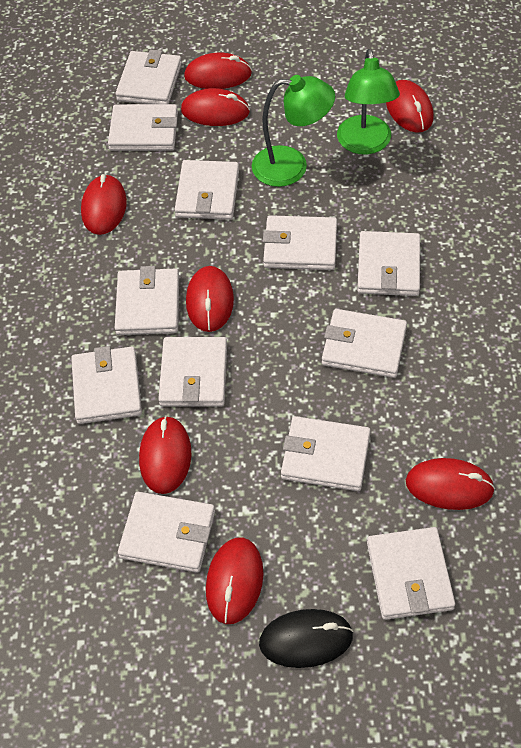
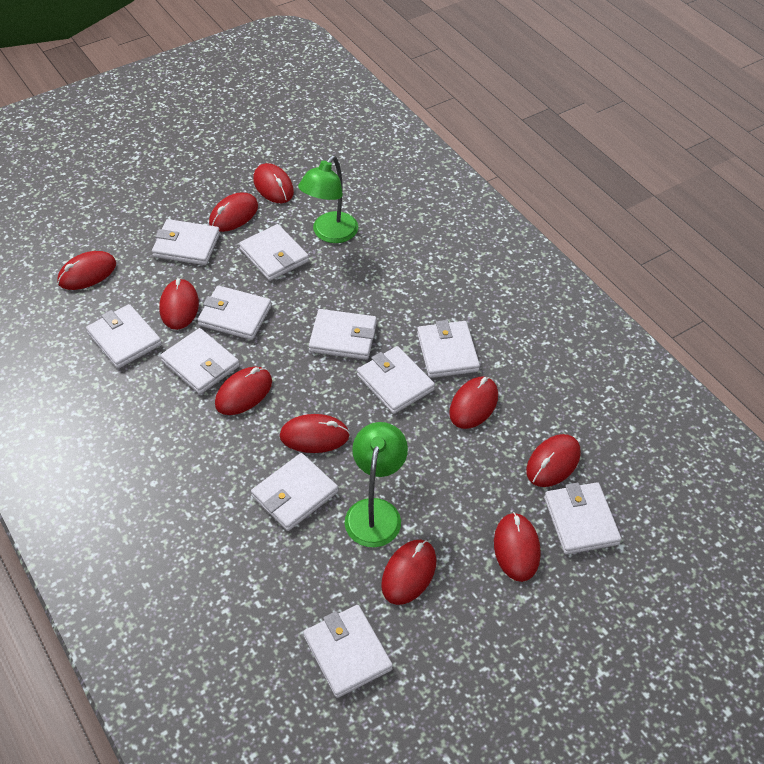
black mouse: [259,609,353,668] = 1 -> none = 0
red mouse: [81,174,127,235] [139,416,191,494] [181,88,250,126] [184,53,252,89] [186,266,234,332] [206,537,263,624] [386,80,434,133] [406,458,495,510] = 8 -> [57,251,116,290] [159,278,199,330] [209,192,258,232] [215,366,272,415] [253,163,294,203] [280,414,350,453] [381,540,436,605] [449,377,498,429] [494,512,541,582] [526,434,581,487] = 10
white wallet: [71,346,142,424] [108,104,178,151] [115,266,179,335] [116,50,182,104] [118,492,215,573] [158,337,227,406] [175,160,239,220] [263,215,337,270] [281,416,371,491] [322,309,407,378] [357,231,420,296] [367,527,455,620] = 12 -> [86,304,162,369] [152,219,220,265] [160,328,239,394] [197,286,271,340] [239,224,309,281] [251,453,338,531] [303,605,393,698] [309,309,377,360] [357,346,435,414] [417,320,480,378] [544,482,621,555] = 11

